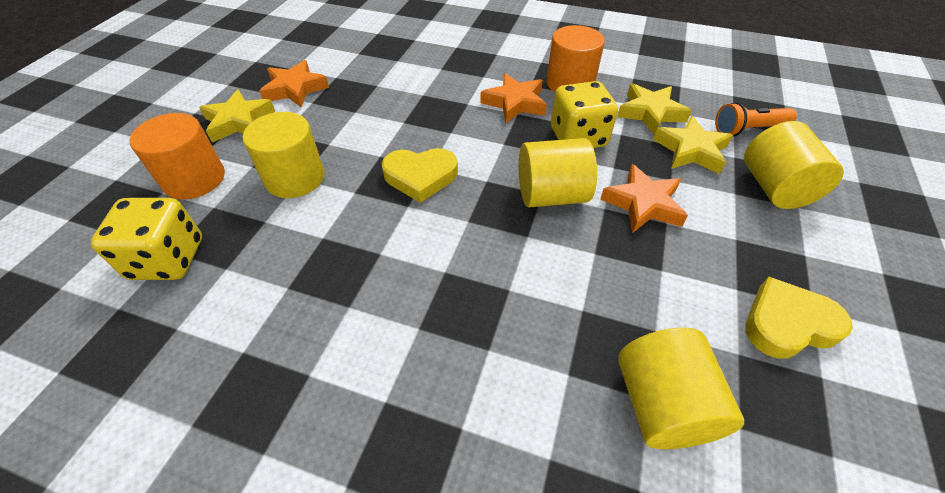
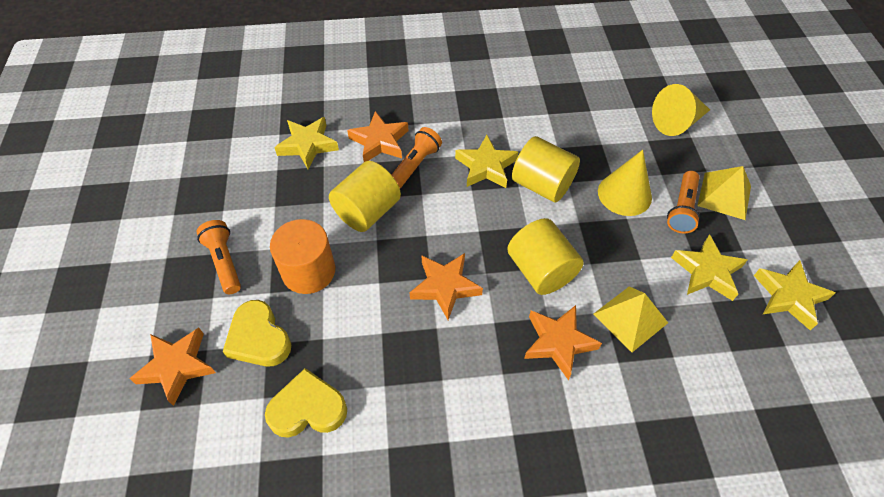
orange cylinder: [130,113,225,200] [546,25,605,92] = 2 -> [270,219,335,294] = 1
orange flashlight: [715,102,797,136] = 1 -> [197,220,241,294] [392,127,442,188] [667,171,700,233] = 3
orange star: [259,60,329,108] [480,73,547,123] [600,164,688,233] = 3 -> [129,328,216,406] [347,111,409,162] [409,253,483,320] [524,305,602,380] = 4
yellow cone: none = 0 -> [598,150,652,216] [652,84,710,136] = 2
yellow cylinder: [243,112,324,198] [519,138,597,207] [618,328,744,449] [744,121,844,209] = 4 -> [329,161,401,232] [507,218,584,295] [512,136,580,203] = 3
yellow dice: [91,198,202,280] [551,81,618,148] = 2 -> none = 0
yellow pyramid: none = 0 -> [593,286,668,352] [697,166,751,220] = 2
yellow star: [199,89,276,142] [617,84,692,135] [653,116,733,174] = 3 -> [274,117,339,169] [455,135,518,188] [671,234,748,301] [754,260,835,330] = 4

